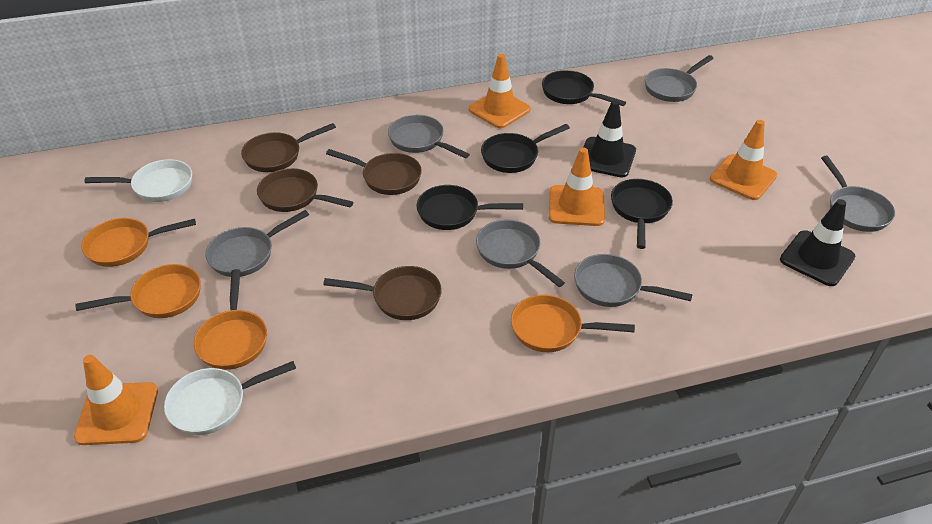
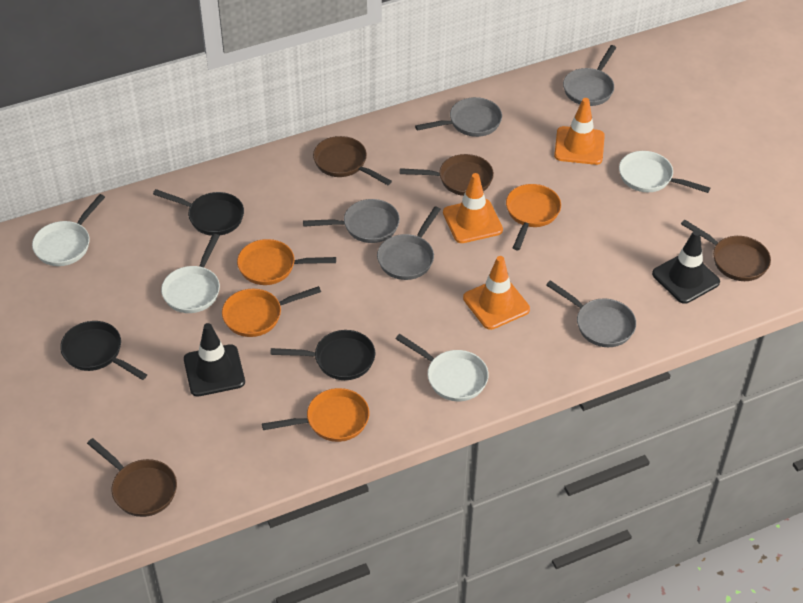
black pan: [417,185,523,230] [481,124,570,173] [542,70,626,106] [611,179,673,249] = 4 -> [60,321,147,380] [153,189,244,236] [270,330,375,380] = 3
grey pan: [205,210,309,277] [388,115,470,159] [476,220,565,287] [574,254,693,307] [645,55,714,102] [821,156,895,232] = 6 -> [303,199,400,243] [377,206,441,280] [415,97,502,137] [546,280,636,347] [563,45,616,106] = 5
orange traffic cone: [74,355,158,445] [468,54,531,129] [549,148,605,226] [710,120,777,200] = 4 -> [443,173,503,243] [463,256,530,330] [554,98,605,165] = 3
white pan: [84,159,192,202] [164,361,296,435] = 2 -> [32,194,105,266] [161,234,220,313] [396,334,489,401] [619,151,710,193] = 4

